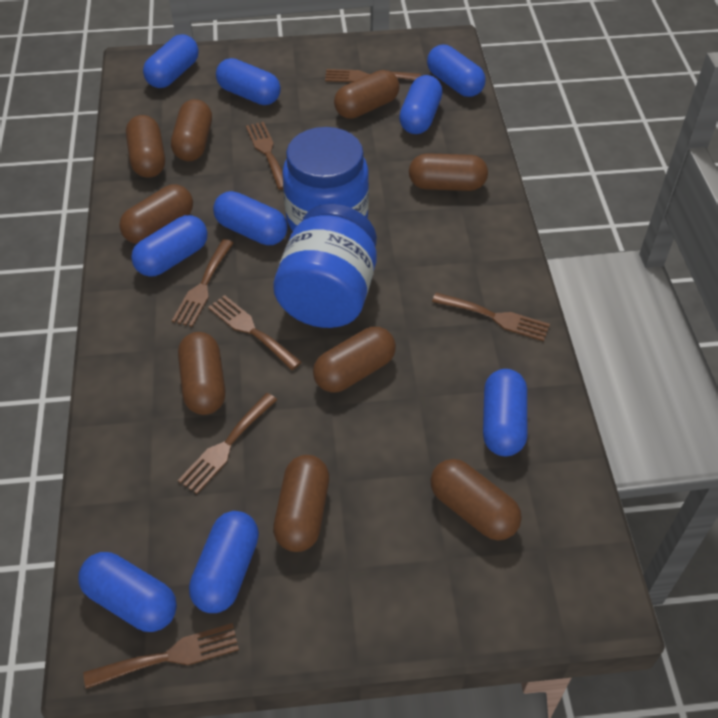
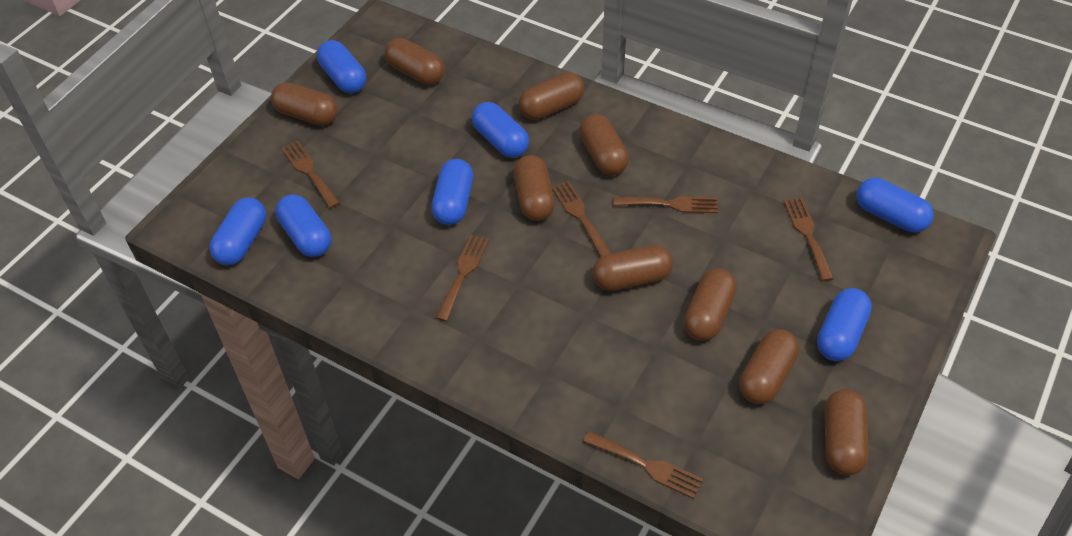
blue capsule: [78,552,177,632] [131,215,208,277] [143,34,199,88] [189,511,259,613] [213,191,288,245] [216,58,281,105] [399,75,442,134] [427,45,486,97] [483,369,527,456] = 9 -> [210,198,266,265] [275,194,331,257] [317,40,366,93] [431,159,473,225] [472,102,529,158] [817,288,872,361] [857,178,934,232] = 7
blue jar: [273,204,377,328] [282,127,369,231] = 2 -> none = 0
brown fork: [83,623,239,689] [172,239,234,327] [178,393,277,494] [208,295,302,370] [246,122,283,190] [325,69,421,82] [432,293,550,341] = 7 -> [281,141,340,208] [436,235,489,322] [552,181,612,257] [583,431,703,499] [613,196,718,213] [784,197,834,281] = 6

